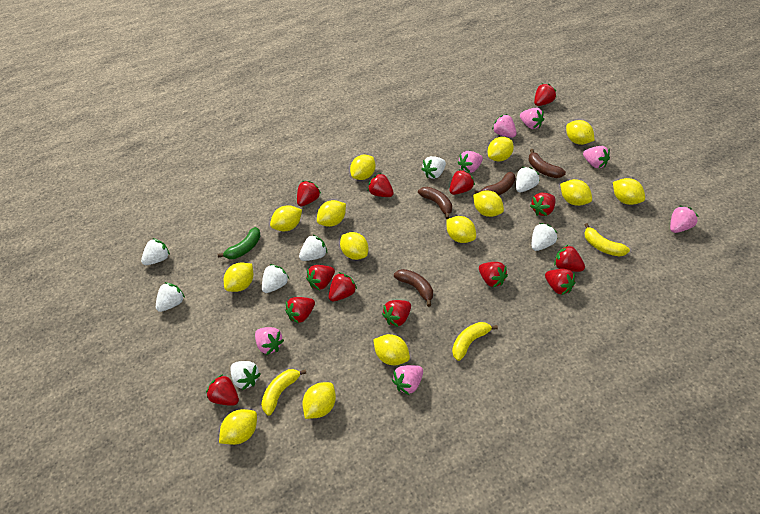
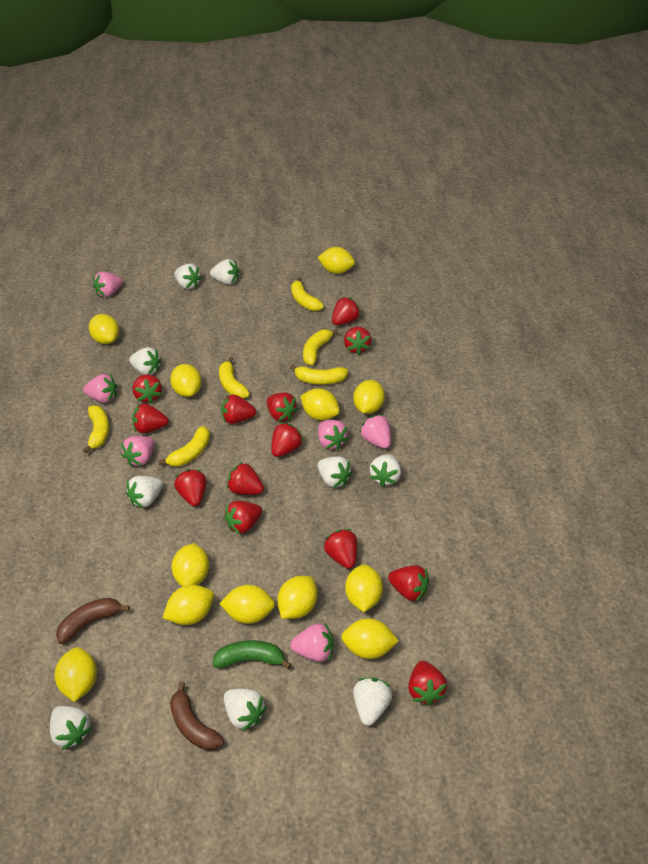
brown banana: [394,269,433,307] [418,187,452,219] [475,172,515,195] [529,149,566,178] = 4 -> [56,598,130,644] [170,681,224,751] = 2
pink strawberry: [255,327,284,355] [392,365,423,395] [458,151,483,173] [492,114,517,138] [520,108,544,129] [583,146,610,168] [670,205,699,233] = 7 -> [83,374,117,403] [93,272,123,297] [121,436,154,467] [290,624,334,662] [318,420,349,450] [360,415,391,449] = 6
white strawberry: [141,238,170,265] [156,282,185,312] [231,361,261,390] [262,264,289,293] [299,234,327,261] [422,156,446,179] [516,167,540,192] [532,223,558,251] = 8 -> [50,706,92,750] [126,476,163,508] [129,347,162,375] [174,264,202,289] [210,259,239,285] [224,689,267,731] [317,456,352,488] [353,678,392,726] [370,454,401,487] = 9
yellow banana: [261,369,306,416] [452,322,498,361] [584,223,630,257] = 3 -> [83,405,109,453] [158,426,210,467] [219,357,250,399] [290,365,348,385] [291,277,324,311] [303,329,339,365] = 6
yellow lemon: [219,409,257,445] [224,263,253,292] [270,205,302,231] [302,382,336,419] [317,200,346,227] [340,232,368,260] [350,155,376,180] [373,334,410,365] [446,216,476,243] [473,190,504,217] [488,137,514,162] [560,179,592,206] [566,120,595,145] [613,178,645,205] = 14 -> [55,647,97,702] [89,314,119,344] [163,585,214,625] [170,364,202,397] [171,543,209,587] [219,585,275,624] [277,576,318,619] [300,388,340,420] [318,247,355,274] [341,618,399,659] [345,564,383,612] [353,380,385,414] = 12

